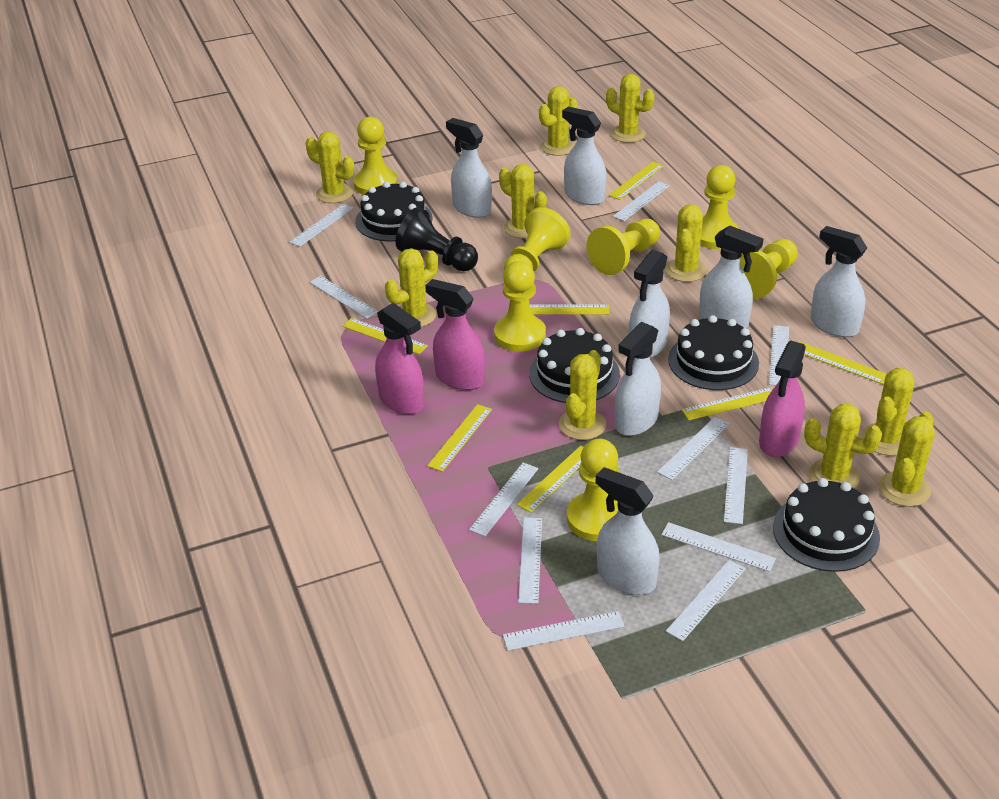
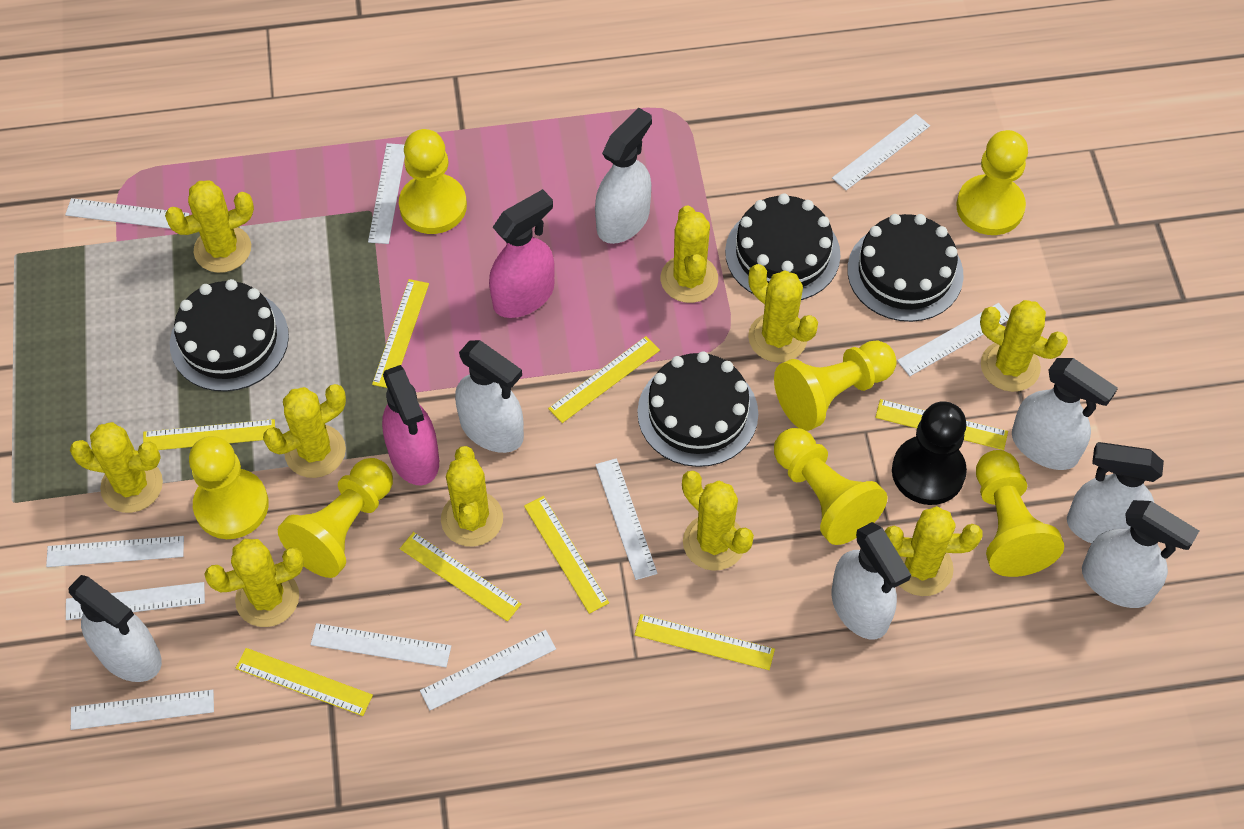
pink spray bottle: [375,303,425,414] [425,279,485,390] [759,341,806,457] = 3 -> [382,365,439,485] [489,189,555,318] = 2
white ruler: [289,204,353,247] [309,276,378,319] [469,463,538,536] [503,611,625,651] [518,518,542,604] [613,181,670,221] [657,417,729,480] [661,522,776,572] [666,560,746,641] [724,447,748,524] [769,325,789,386] = 11 -> [46,536,184,567] [65,198,189,229] [66,582,205,620] [71,690,214,730] [310,623,451,667] [368,143,405,244] [420,630,556,710] [595,458,658,580] [832,114,930,190] [897,303,1010,376] = 10
yellow ruler: [342,318,428,355] [427,404,492,472] [517,446,583,513] [530,305,609,315] [609,162,664,200] [682,387,774,420] [798,341,886,384] = 7 -> [143,419,275,450] [236,648,373,716] [372,279,429,388] [400,532,521,622] [524,496,609,614] [548,336,660,423] [634,614,775,670] [875,399,1008,450] = 8

